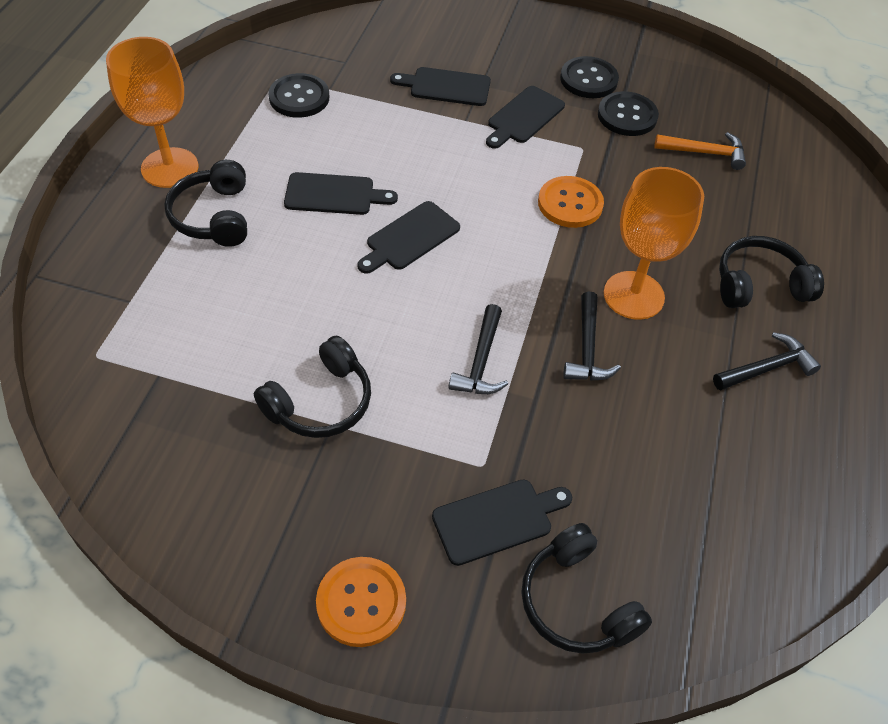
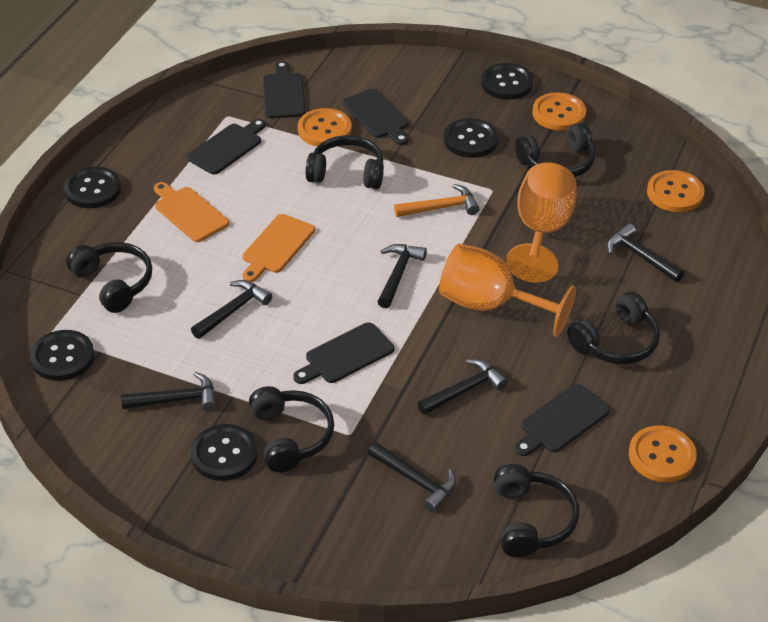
black button: [268,73,329,118] [560,56,619,98] [598,91,659,136] = 3 -> [30,330,94,381] [64,166,121,208] [190,424,258,481] [444,118,498,158] [481,63,533,100] = 5
black hammer: [448,304,508,394] [563,291,621,381] [713,332,821,391] = 3 -> [121,372,216,411] [191,280,272,339] [368,442,456,512] [377,244,427,308] [417,359,508,415] [607,223,684,282] = 6
black headphones: [164,160,247,247] [254,336,371,438] [521,523,652,654] [719,236,824,308] = 4 -> [66,242,152,313] [249,386,334,472] [306,135,384,189] [494,464,579,558] [515,123,595,177] [567,291,660,364] = 6
orange button: [316,557,406,647] [538,176,604,228] = 2 -> [298,108,352,146] [532,92,586,131] [629,426,697,482] [647,170,705,212] = 4
orange cutting board: none = 0 -> [154,182,229,242] [242,214,315,282] = 2

